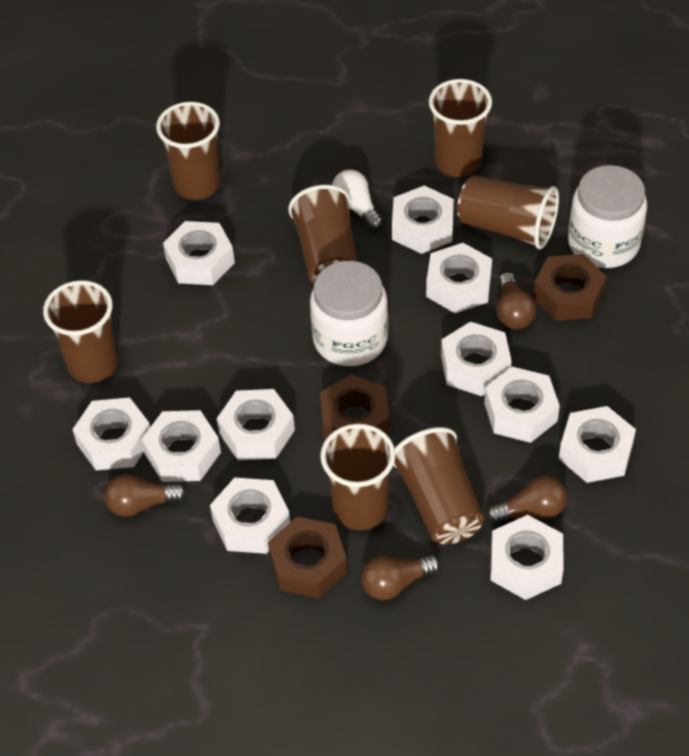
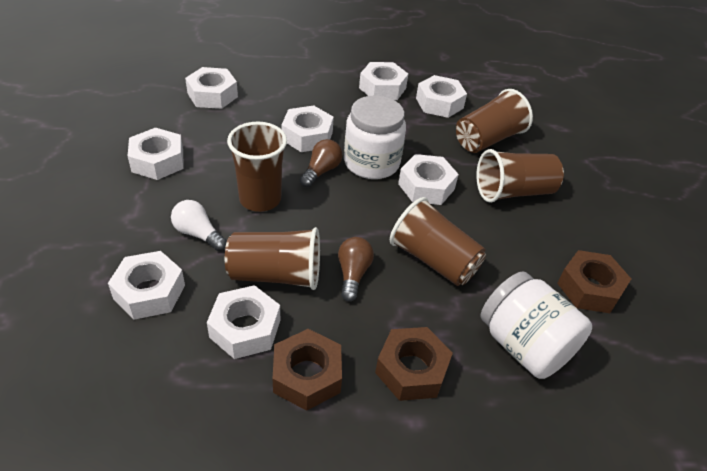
brown cup: [43,280,118,383] [156,102,220,200] [288,185,357,284] [320,424,395,530] [393,427,484,545] [429,79,492,177] [457,176,559,249] = 7 -> [225,227,320,290] [227,122,287,212] [390,197,486,286] [456,89,533,153] [476,149,564,203] = 5
brown light bulb: [104,474,187,517] [361,555,440,600] [487,476,567,524] [497,272,536,329] = 4 -> [300,139,342,187] [338,237,374,302] = 2
white nut: [72,397,150,470] [141,410,221,482] [163,221,235,285] [210,477,290,554] [217,389,295,460] [392,186,454,254] [426,243,492,313] [441,322,512,396] [484,367,560,443] [491,515,564,600] [559,406,636,483] = 11 -> [108,251,185,320] [128,128,183,180] [185,67,238,109] [207,285,280,359] [282,105,334,152] [359,62,408,100] [398,154,459,205] [416,75,467,118] = 8

